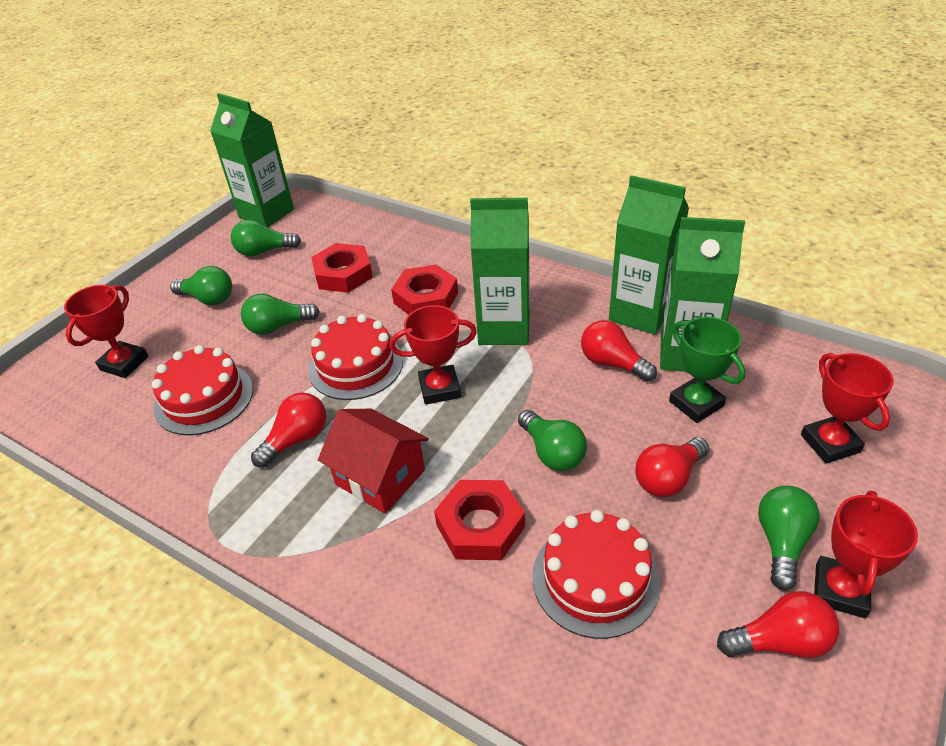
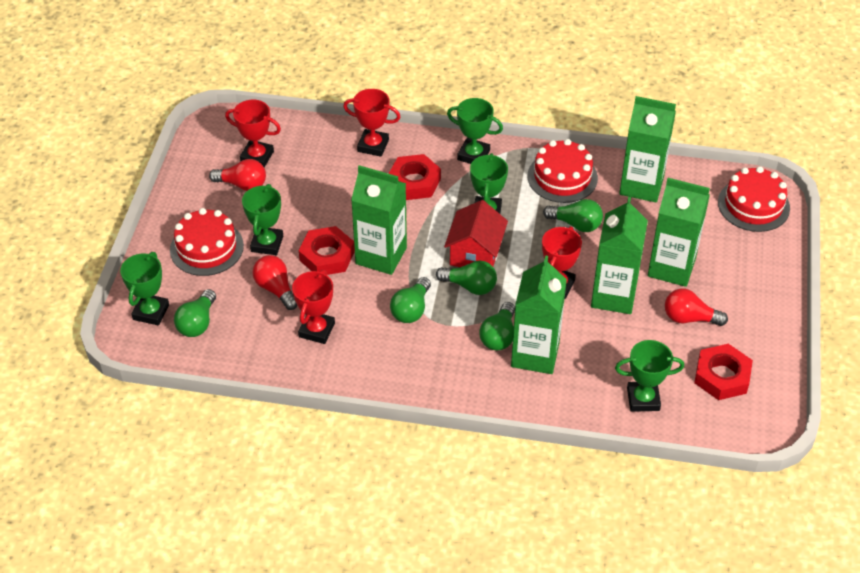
green carton: [210,93,294,227] [470,198,530,345] [609,175,689,335] [660,217,745,372] = 4 -> [351,165,407,275] [511,255,567,374] [591,197,648,314] [619,96,676,202] [648,178,710,287] = 5
green trophy: [669,317,745,423] = 1 -> [120,252,169,325] [242,184,283,255] [447,98,503,164] [470,153,508,214] [615,340,684,412] = 5
red light bulb: [251,392,326,468] [581,320,657,382] [635,437,709,497] [717,591,839,658] = 4 -> [209,159,266,191] [253,255,297,310] [665,289,728,326] = 3

